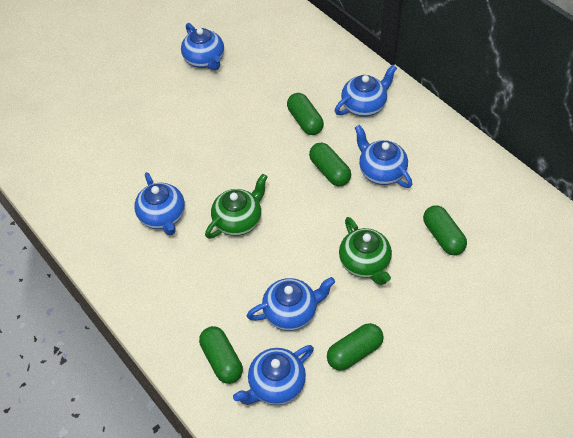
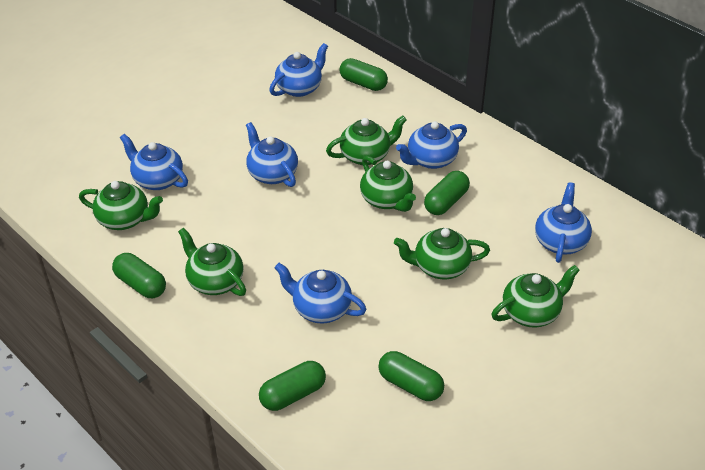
green teapot: [205,174,268,239] [339,217,392,285] = 2 -> [79,181,163,230] [178,228,246,296] [326,116,407,165] [360,156,416,212] [394,228,490,280] [492,265,580,328] = 6

